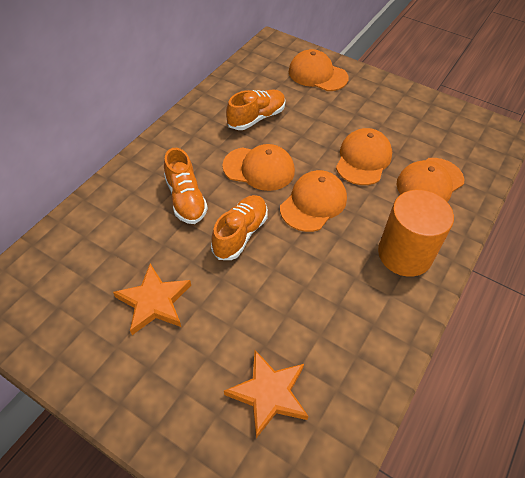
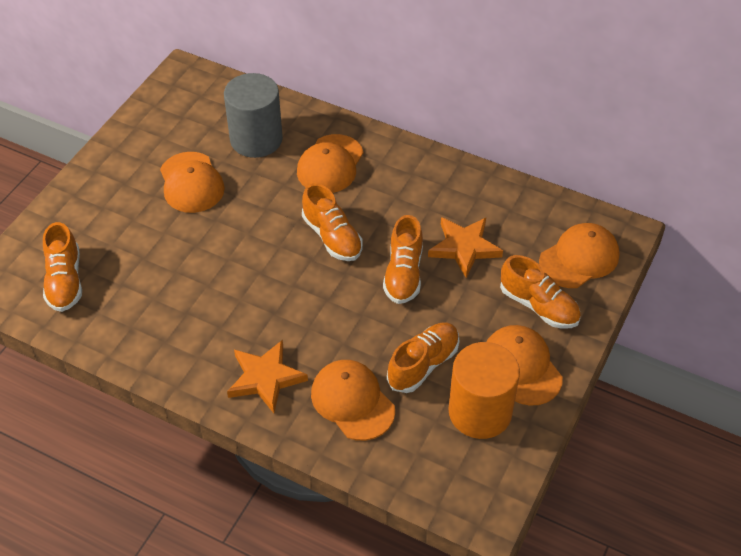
grey cylinder: none = 0 -> [224,73,283,158] = 1
orange shoe: [164,148,208,224] [211,195,268,260] [226,89,286,130] = 3 -> [43,222,82,312] [302,183,363,261] [383,215,423,304] [387,323,459,393] [500,255,581,329] = 5

